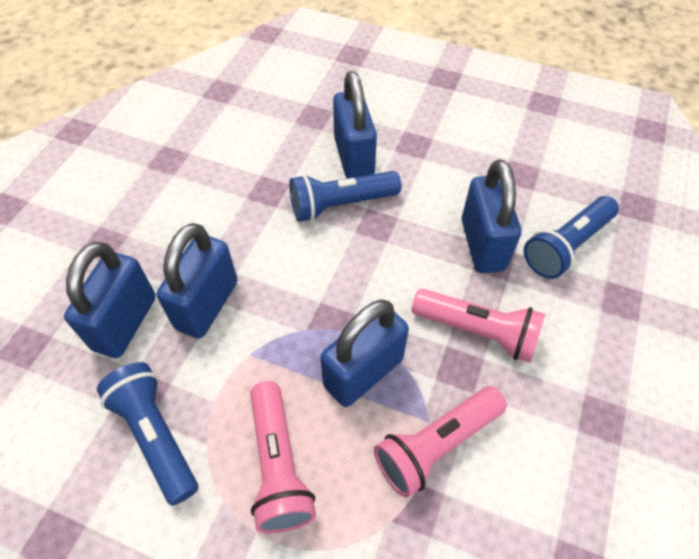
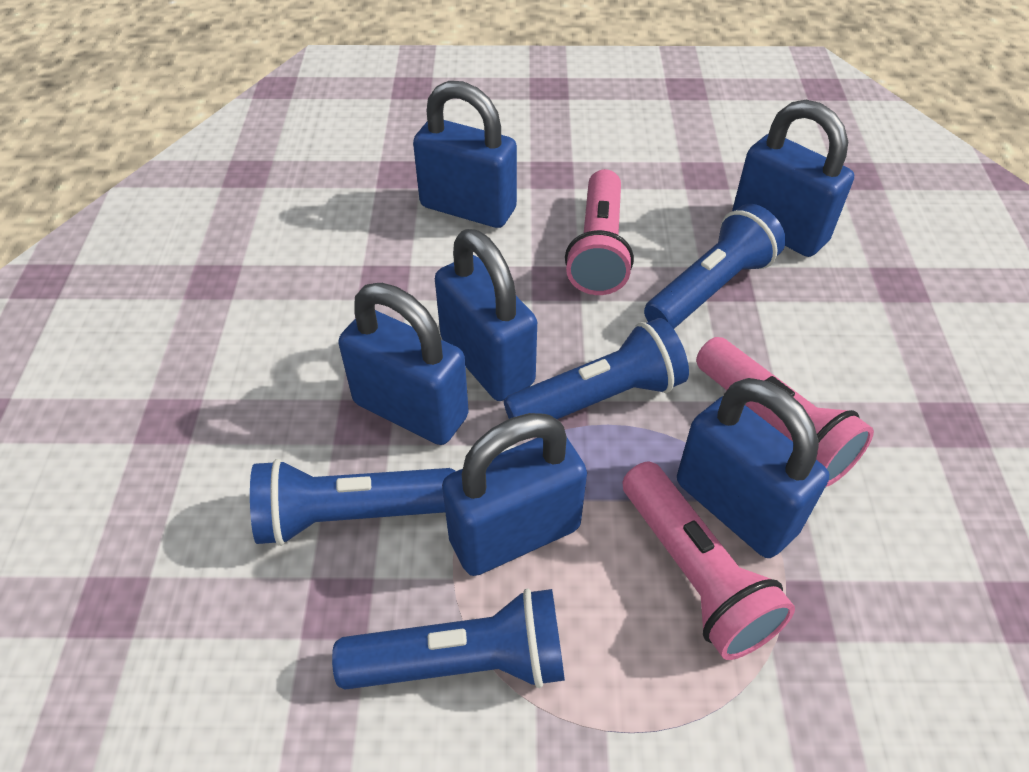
blue flashlight: [97,362,198,506] [289,171,401,222] [524,196,619,279] = 3 -> [250,459,456,546] [332,588,565,690] [504,318,689,419] [644,204,786,329] = 4
blue padlock: [64,242,156,358] [156,223,237,338] [320,300,409,407] [333,71,377,179] [462,159,521,273] = 5 -> [338,283,469,445] [413,81,517,228] [435,229,537,401] [442,413,587,576] [677,378,829,558] [732,100,854,257] = 6

